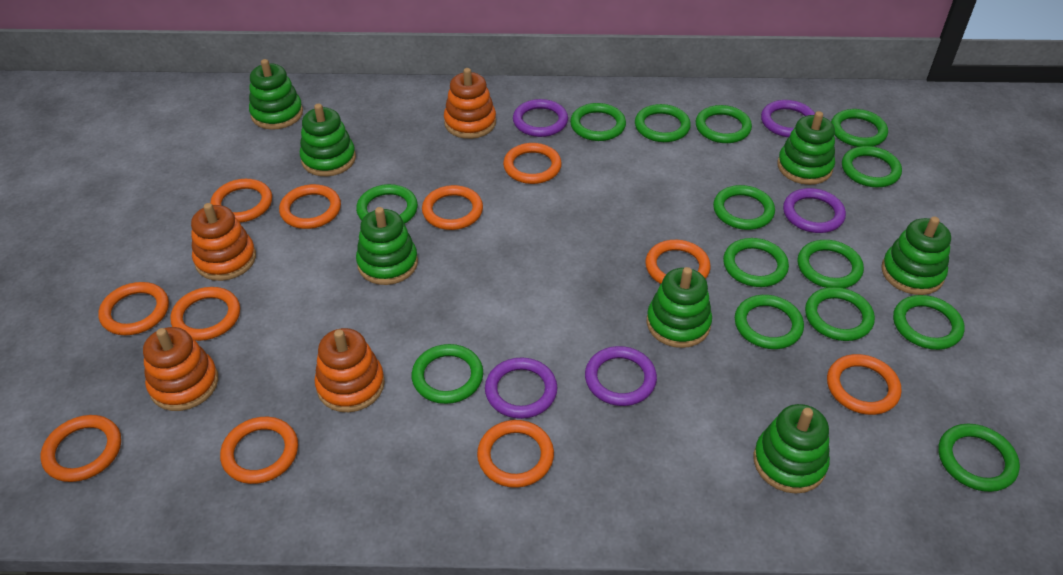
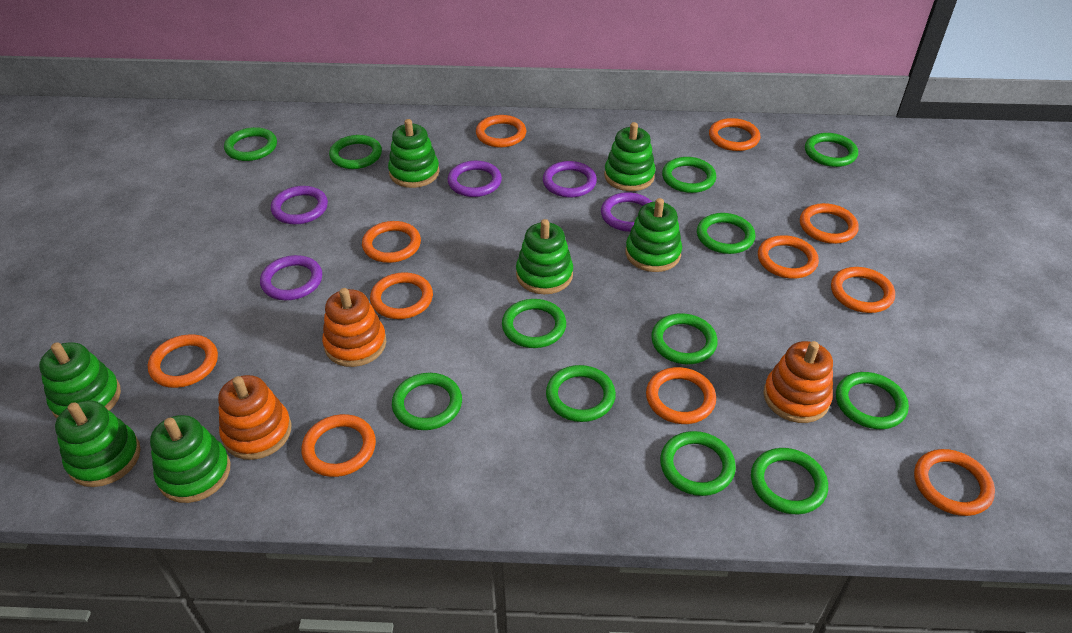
green ring: [356,184,418,224] [412,344,483,404] [570,103,626,141] [635,104,691,142] [696,105,752,143] [713,185,775,230] [723,238,789,287] [735,295,804,349] [798,240,864,288] [805,287,875,341] [831,109,888,147] [842,146,902,188] [893,295,965,350] [938,424,1020,492] = 14 -> [224,127,277,161] [329,135,382,169] [392,373,462,430] [502,299,566,348] [546,365,616,422] [651,313,718,364] [660,431,736,496] [662,157,716,193] [697,213,756,254] [751,448,828,514] [805,133,858,167] [836,372,909,429] = 12
orange stacking toy: [143,327,218,411] [191,203,256,281] [315,328,385,412] [444,68,496,139] = 4 -> [218,375,291,460] [322,288,386,367] [763,341,833,423] = 3

